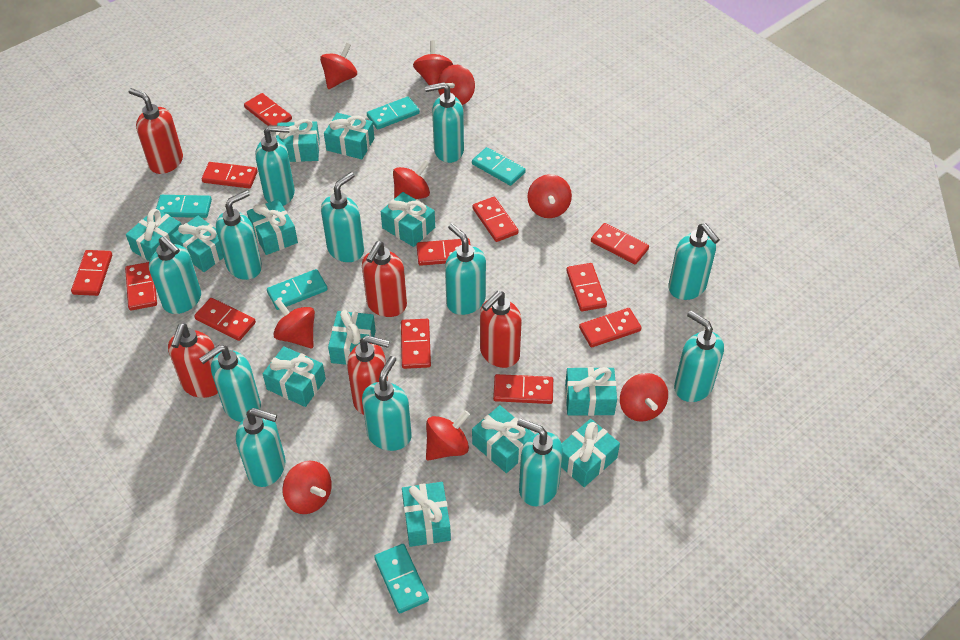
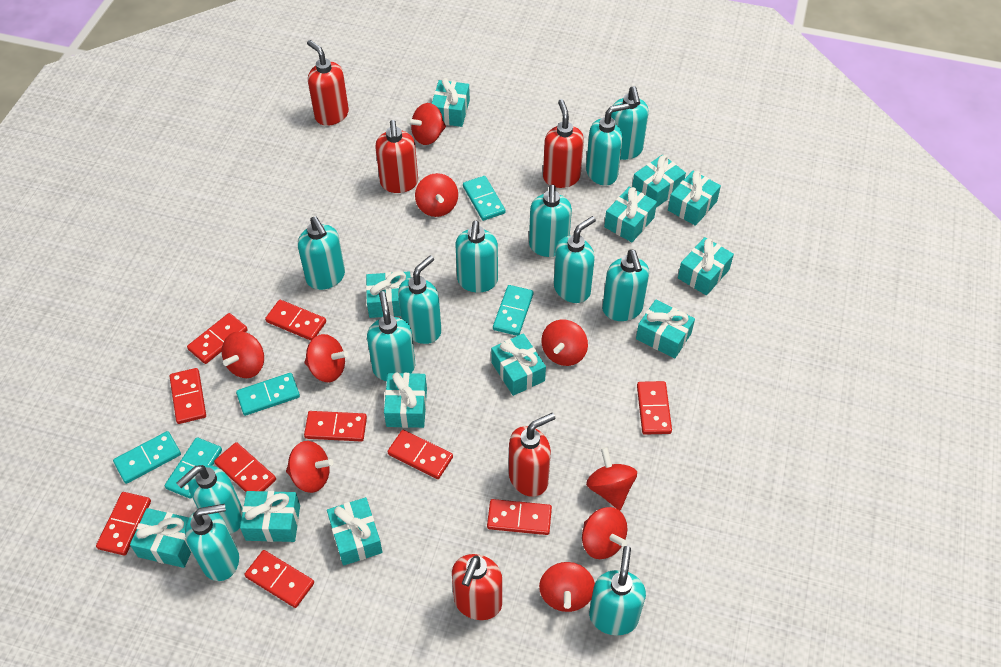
red domino: [71,250,112,296] [125,262,157,310] [194,298,256,341] [202,162,258,188] [244,93,292,126] [401,319,431,369] [416,238,470,266] [472,197,519,242] [493,374,553,404] [566,263,607,311] [579,308,642,348] [591,223,649,264] = 12 -> [96,492,151,556] [169,368,206,424] [187,313,248,364] [214,442,276,492] [244,550,314,608] [265,300,326,341] [304,411,367,441] [387,430,453,479] [487,499,552,535] [637,381,672,435] = 10

